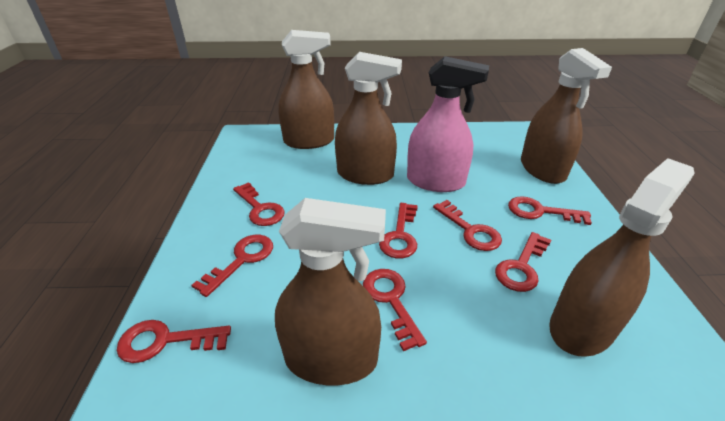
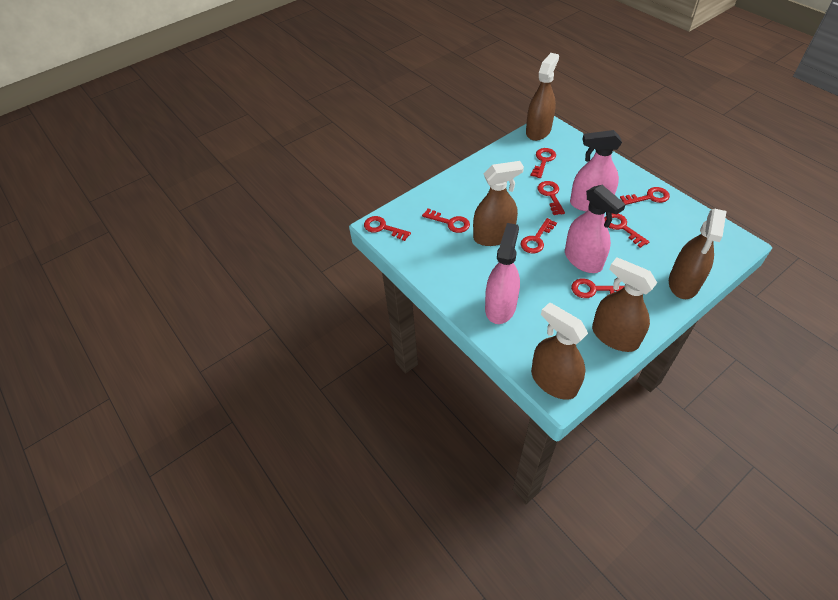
pink spray bottle: [407,56,489,192] = 1 -> [485,223,520,324] [565,185,626,273] [570,130,622,211] = 3

